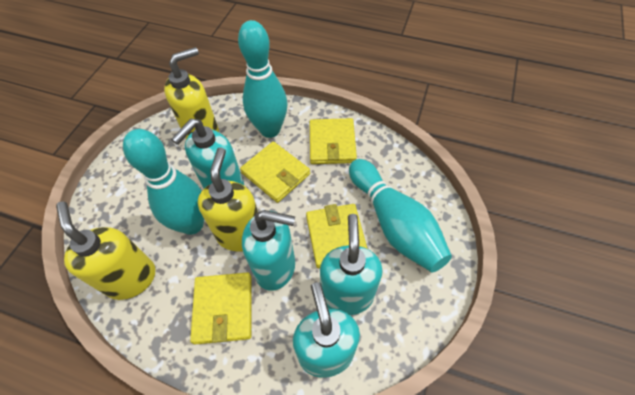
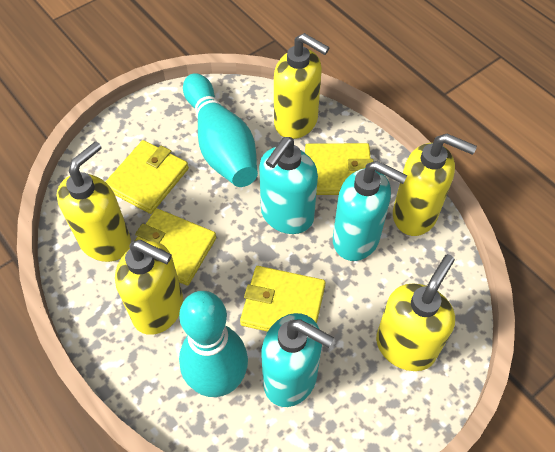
turquoise bowling pin: [123,129,204,235] [238,20,287,138] [349,159,452,272] = 3 -> [179,291,248,397] [183,73,258,187] = 2
turquoise soap dispenser: [171,118,244,189] [242,210,295,291] [293,282,360,378] [320,214,383,315] = 4 -> [259,137,318,234] [261,313,334,407] [333,161,407,261] = 3
yellow soap dispenser: [56,201,155,300] [164,47,219,139] [198,147,258,252] = 3 -> [57,141,131,262] [115,240,183,335] [274,33,329,139] [376,254,455,371] [393,134,477,236] = 5

